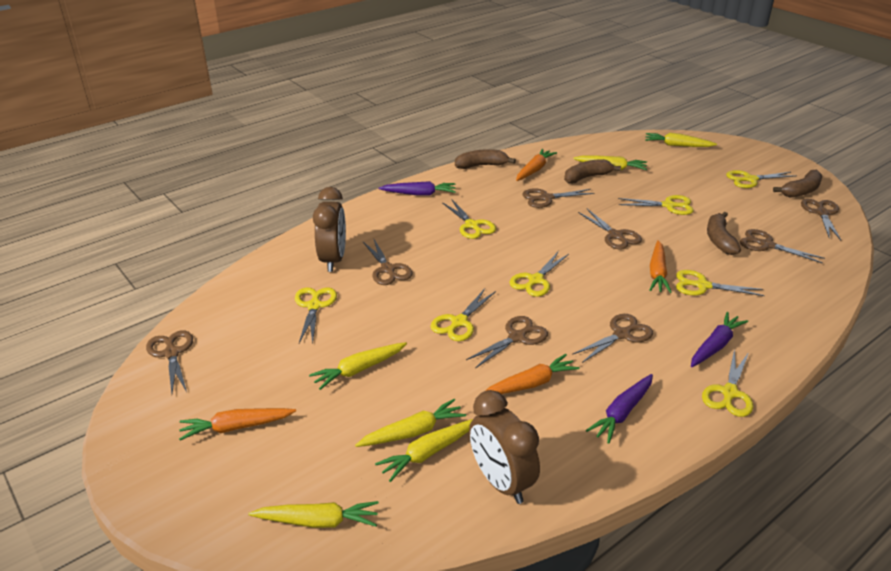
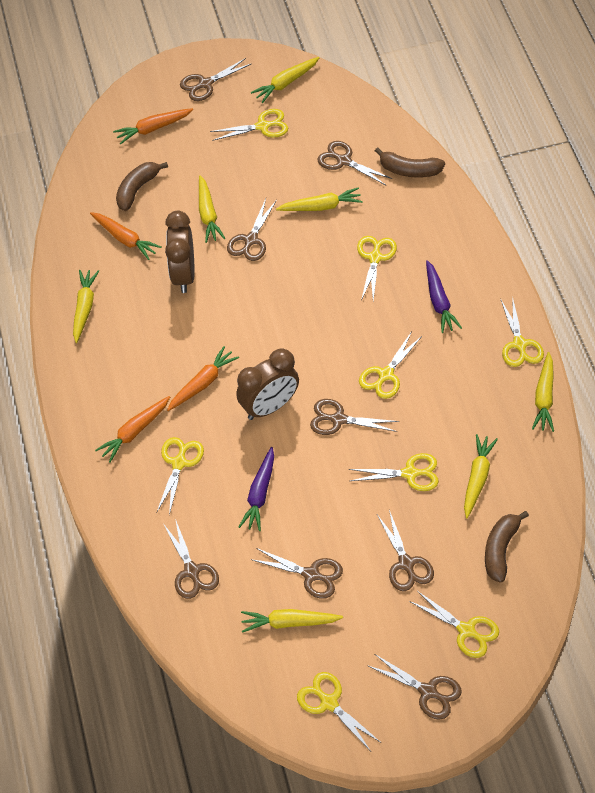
brown banana: [455,149,516,169] [564,159,621,183] [707,212,741,255] [773,170,823,198] = 4 -> [116,162,168,211] [375,148,445,178] [485,511,529,583] = 3
purple carrot: [379,181,456,196] [586,374,653,444] [691,312,748,367] = 3 -> [239,447,274,531] [426,260,462,333] = 2
yellow carrot: [248,501,379,528] [309,342,407,390] [355,399,466,447] [375,419,473,482] [573,155,647,170] [645,133,717,147] = 6 -> [73,270,99,343] [199,175,225,243] [241,609,343,633] [251,57,319,103] [276,187,363,211] [464,434,498,518] [532,352,554,432] = 7

